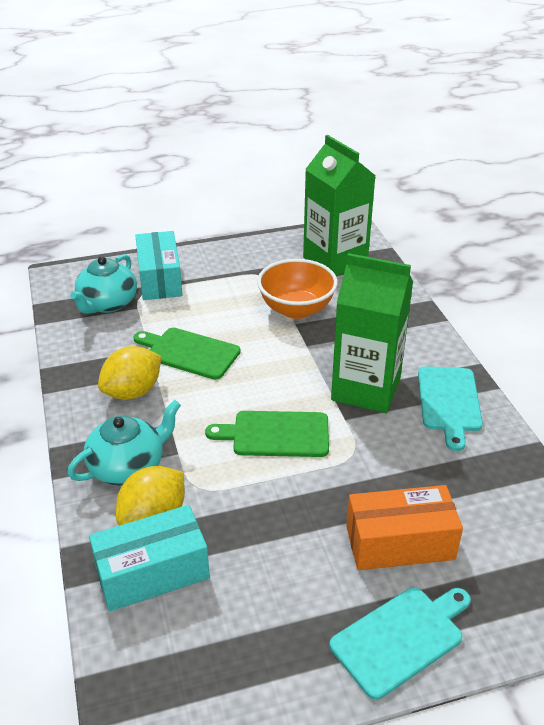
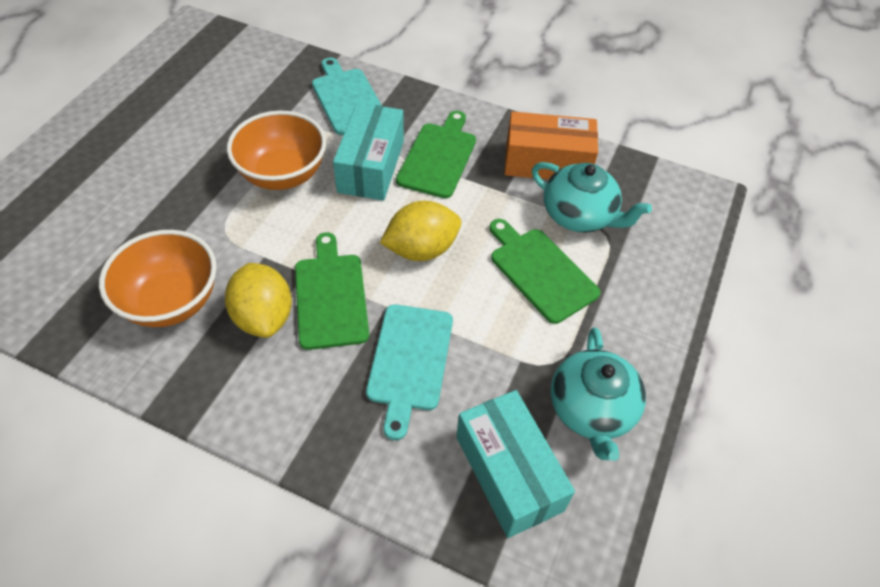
green carton: [303,135,376,276] [331,253,413,413] = 2 -> none = 0
green cutting board: [134,328,240,380] [205,411,329,457] = 2 -> [295,232,369,350] [396,111,476,198] [490,219,601,324] = 3
orange bowl: [257,259,338,319] = 1 -> [99,230,217,327] [227,110,326,190] = 2

